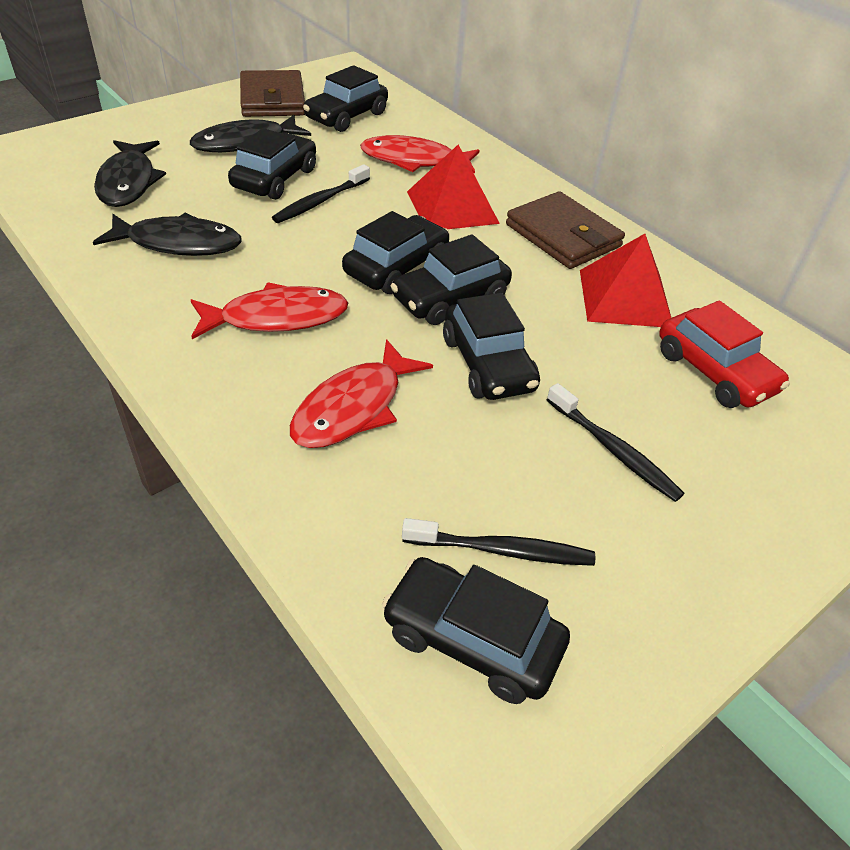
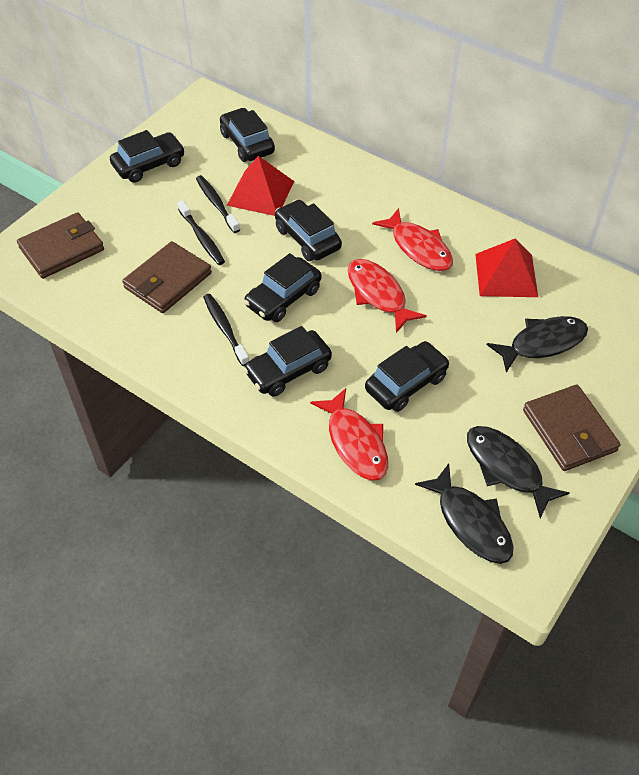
brown wallet: [240,70,305,117] [506,191,625,269] = 2 -> [17,212,104,279] [122,241,212,313] [523,385,620,471] = 3
red car: [659,300,790,408] = 1 -> none = 0

